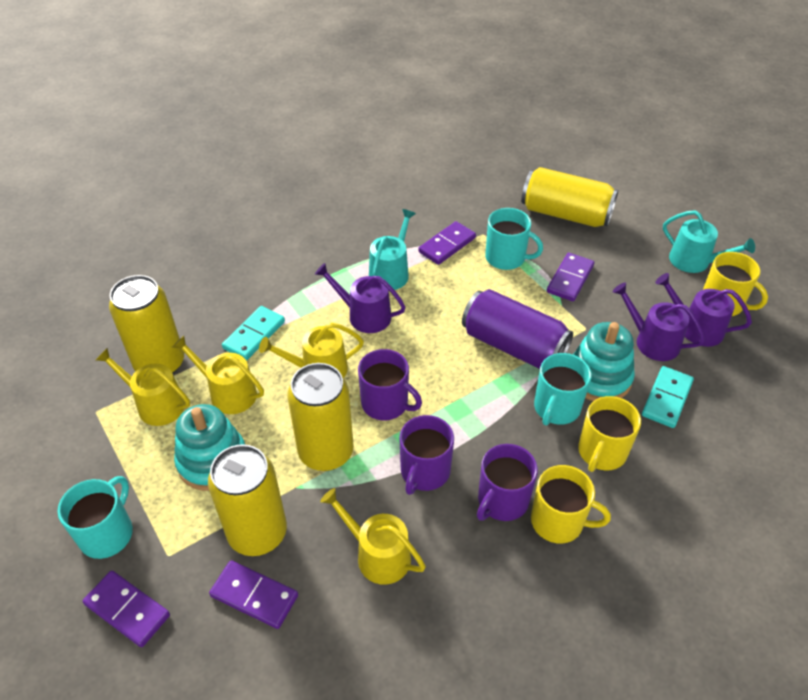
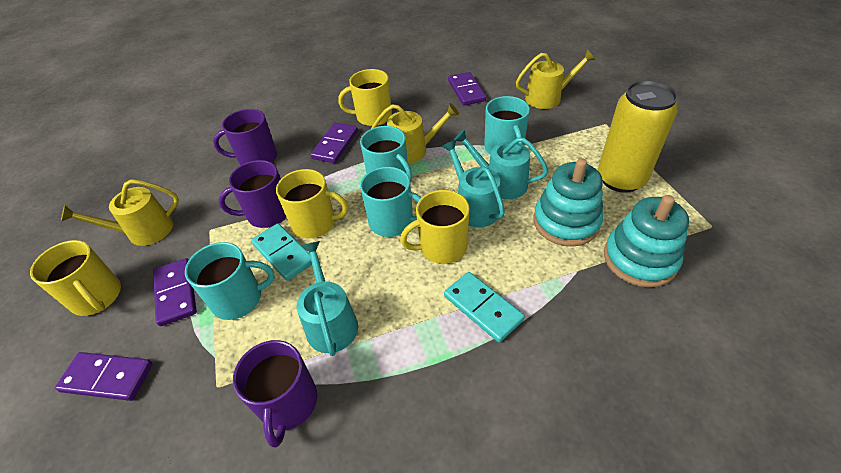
purple can: [462,289,573,369] = 1 -> none = 0
purple watering can: [315,263,406,333] [612,282,705,361] [655,273,752,347] = 3 -> none = 0
turquoise mug: [57,476,133,559] [485,208,543,270] [534,353,592,425] = 3 -> [185,242,275,320] [360,126,412,182] [360,167,422,237] [484,96,530,155] = 4
turquoise watering can: [369,209,416,290] [663,210,755,273] = 2 -> [297,241,358,356] [442,140,505,227] [454,129,548,199] = 3
yellow can: [109,275,184,374] [208,444,287,556] [288,363,354,471] [521,167,618,227] = 4 -> [598,80,678,193] = 1
yellow mug: [531,465,611,544] [578,396,641,472] [703,252,768,316] = 3 -> [30,240,121,316] [276,169,348,239] [338,69,392,126] [400,190,470,264] = 4
yellow watering can: [96,348,190,426] [172,336,264,414] [259,323,364,378] [320,488,426,585] = 4 -> [61,179,179,246] [371,103,459,164] [516,50,595,109] = 3

